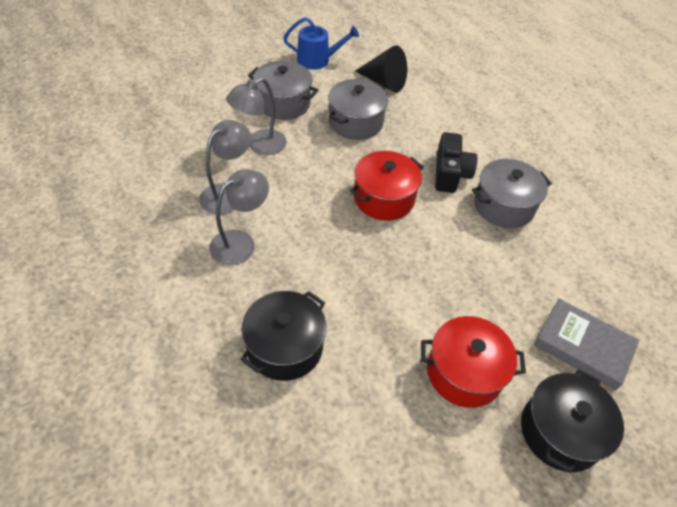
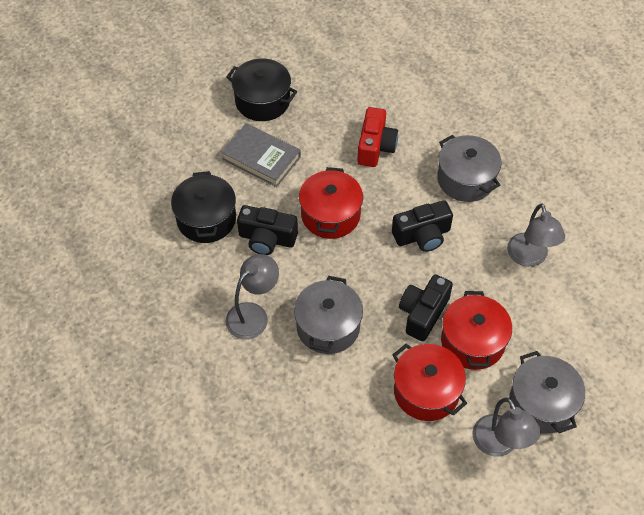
black camera: [435,132,477,193] = 1 -> [237,205,298,255] [392,200,453,252] [399,274,453,341] = 3
black cone: [355,45,407,93] = 1 -> none = 0
blue watering can: [283,17,359,69] = 1 -> none = 0
red camera: none = 0 -> [357,107,398,167] = 1
red pot: [350,151,424,221] [421,316,526,408] = 2 -> [299,167,363,239] [392,344,467,421] [441,291,512,370] = 3

